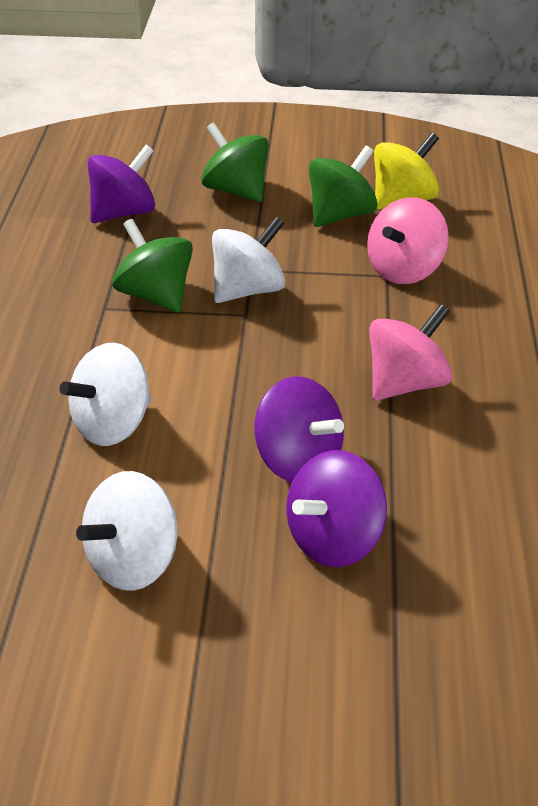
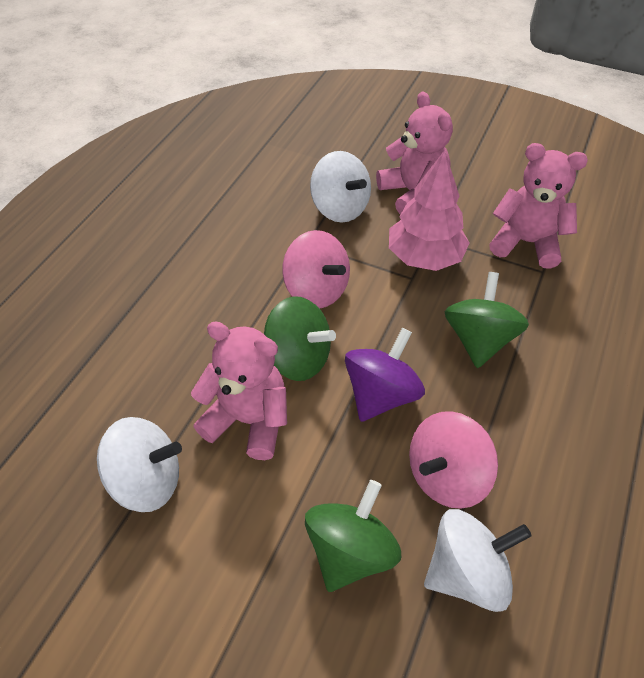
pink teddy bear: none = 0 -> [191,321,287,460] [376,91,453,215] [489,143,588,269] = 3
pink tree: none = 0 -> [389,150,469,271] = 1
purple spinning top: [88,145,155,223] [254,376,344,482] [286,450,387,567] = 3 -> [345,328,425,422] = 1
yellow spinning top: [374,133,439,210] = 1 -> none = 0

